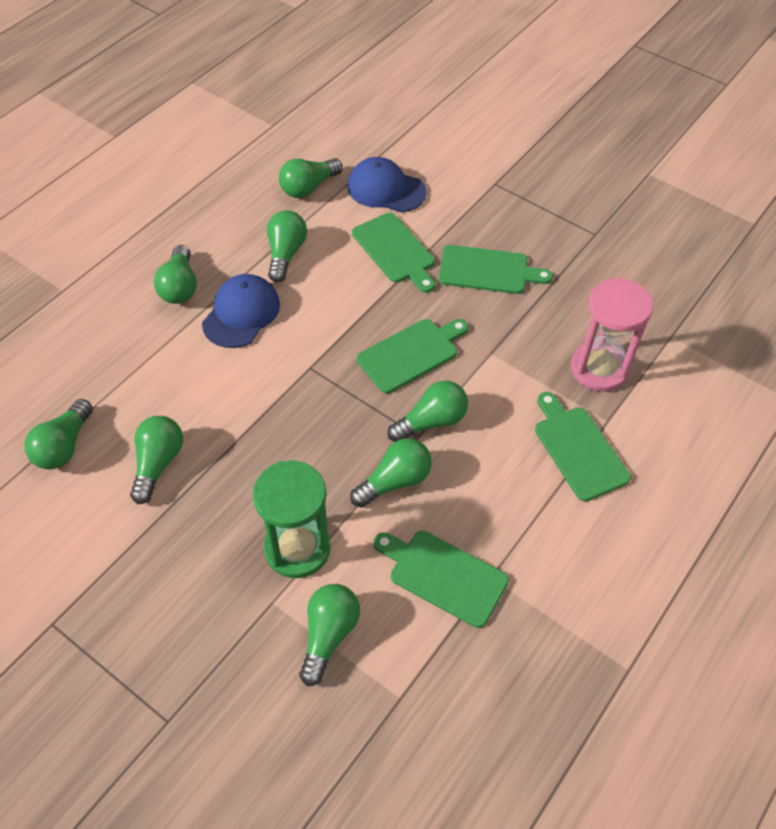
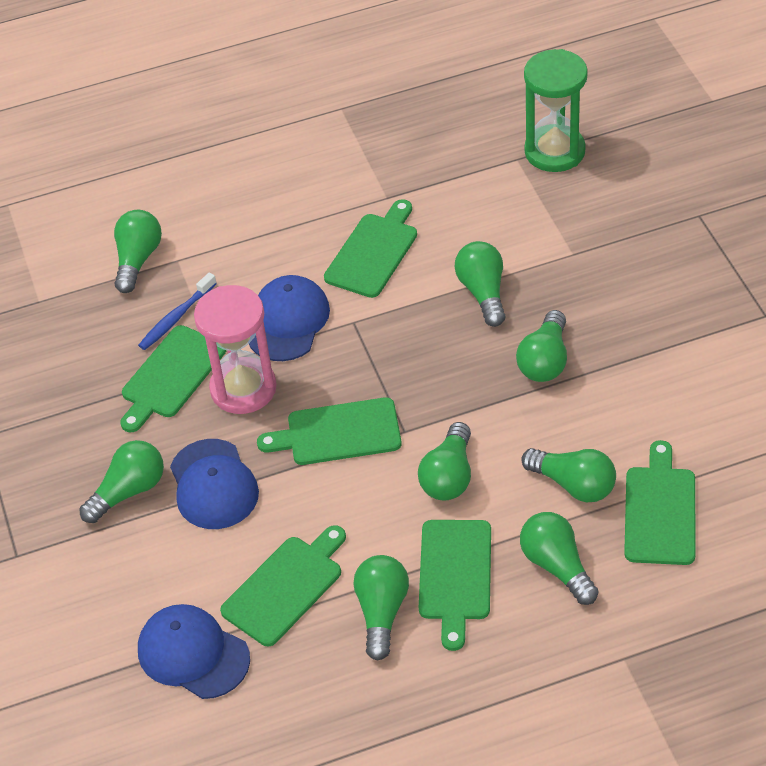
blue cap: [202,274,280,348] [347,157,426,212] = 2 -> [138,604,250,699] [170,439,259,529] [249,275,330,361] = 3
blue toothbrush: none = 0 -> [138,273,217,350] = 1
green cutting board: [352,213,435,293] [357,319,468,393] [374,531,509,628] [439,245,553,294] [535,392,631,501] = 5 -> [120,325,227,432] [220,525,346,646] [257,397,402,465] [324,199,417,298] [419,520,491,651] [624,440,696,565] = 6

